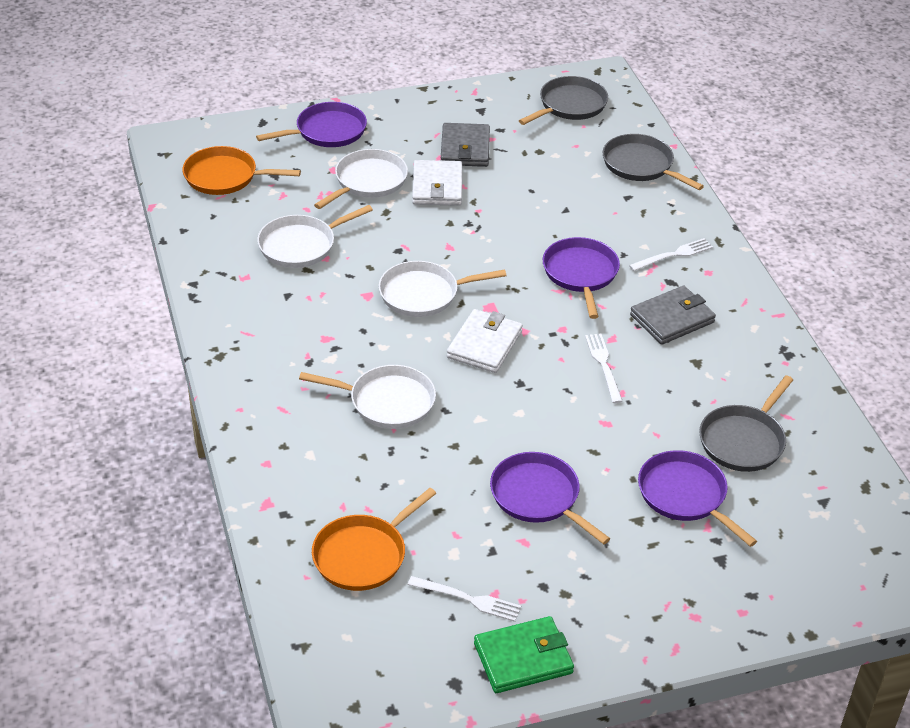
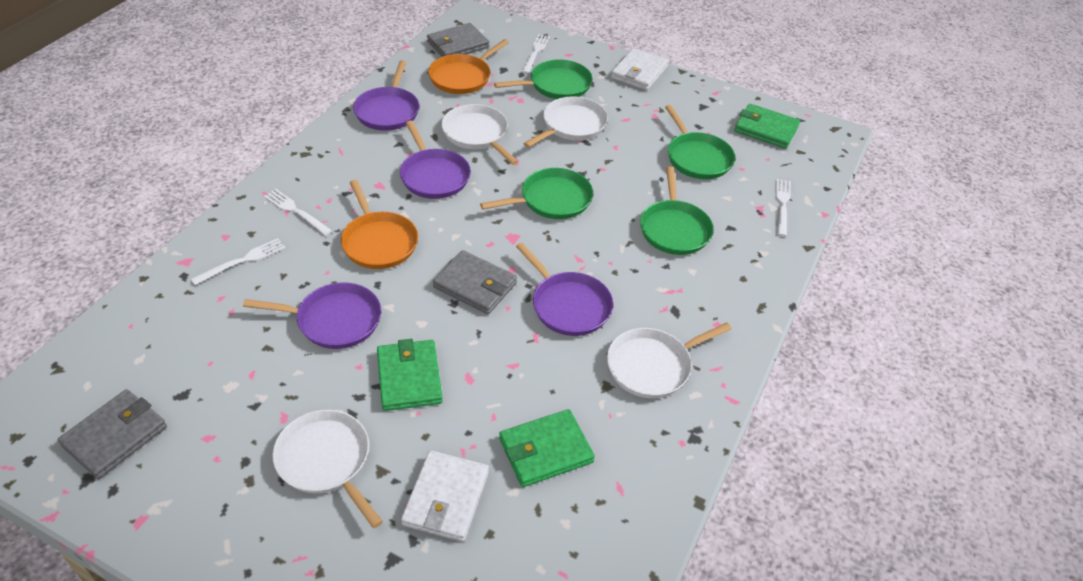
green pan: none = 0 -> [480,168,593,219] [494,59,593,99] [640,167,714,255] [665,105,735,179] = 4
green wallet: [474,616,574,693] = 1 -> [377,339,443,411] [499,409,595,487] [734,104,800,149] = 3
grey pan: [519,76,608,125] [603,134,704,190] [699,375,793,472] = 3 -> none = 0
grey wallet: [441,123,490,167] [630,286,716,345] = 2 -> [58,389,167,479] [427,23,489,57] [433,250,517,314] = 3
white fork: [408,576,521,622] [585,333,623,403] [629,238,713,271] = 3 -> [191,238,286,285] [264,189,332,236] [522,34,550,74] [775,179,791,237] = 4

